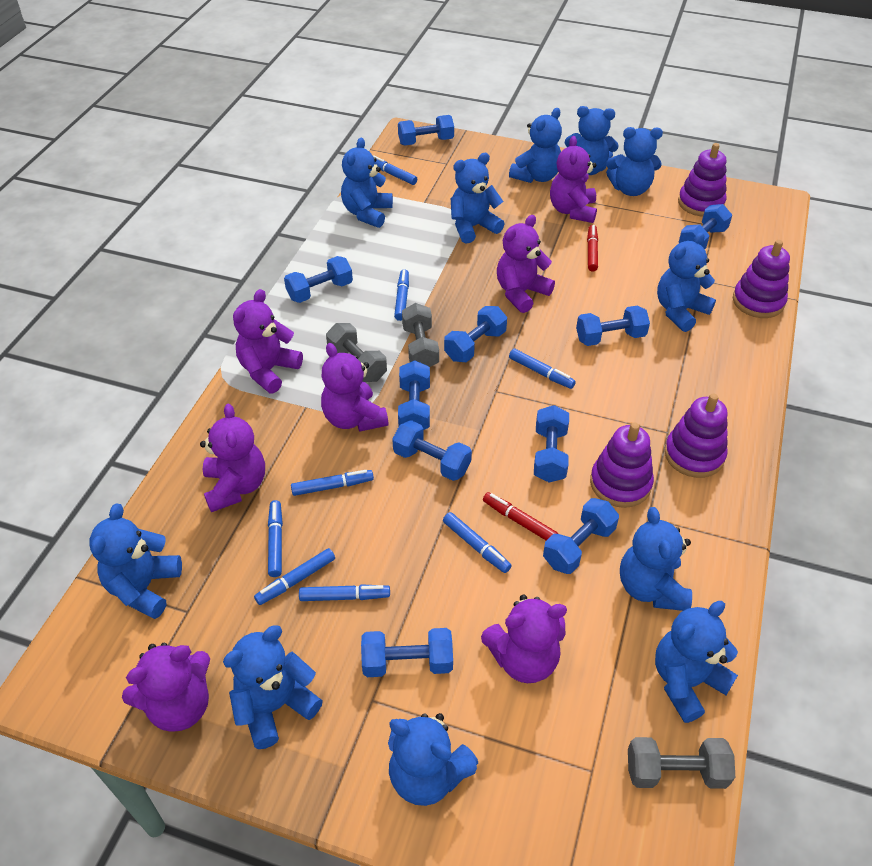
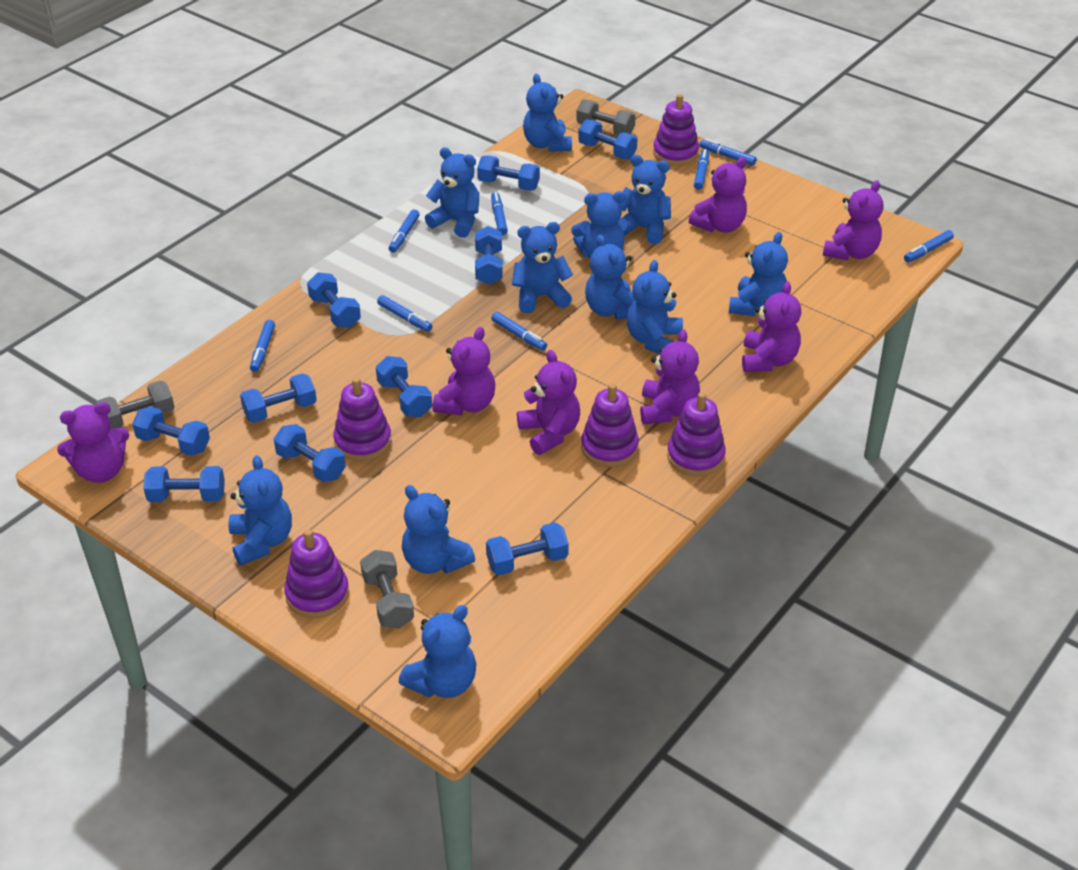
purple stacking toy: [590,422,654,508] [664,394,728,478] [678,143,727,217] [733,240,790,318] = 4 -> [284,529,349,618] [333,377,391,461] [581,383,639,467] [653,94,699,166] [667,392,726,476] = 5
red marker: [483,492,558,540] [587,225,598,272] = 2 -> none = 0

